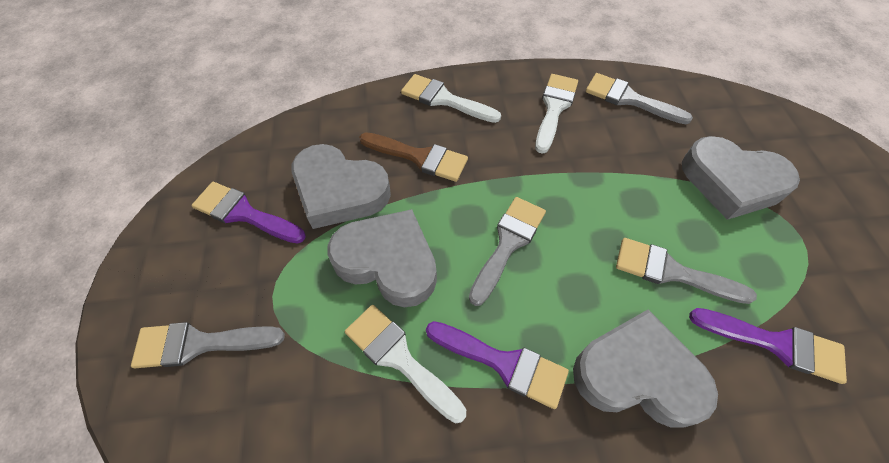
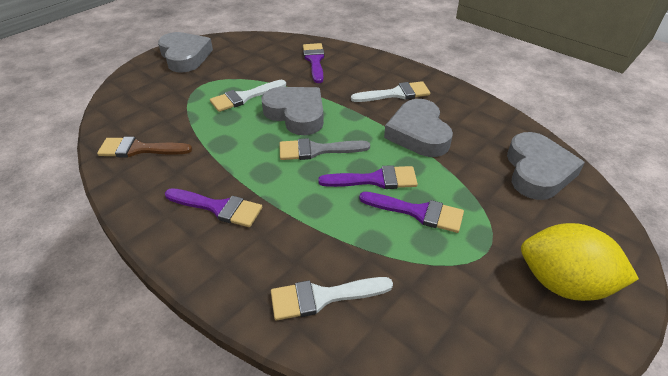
grey brush: [131,322,285,368] [469,197,546,306] [586,73,693,124] [616,238,757,304] = 4 -> [279,138,370,160] = 1
purple brush: [191,182,306,244] [426,321,569,409] [689,308,847,384] = 3 -> [165,188,262,227] [303,43,325,83] [318,165,418,189] [359,192,464,233] = 4
yellow lemon: none = 0 -> [521,223,639,301] = 1

